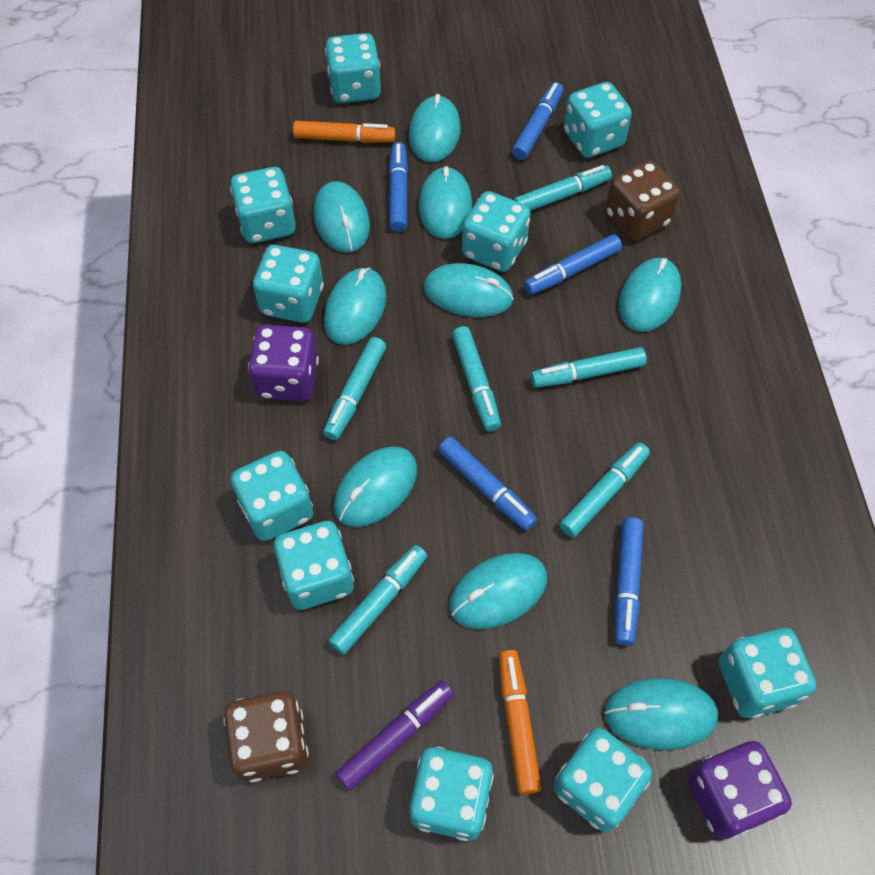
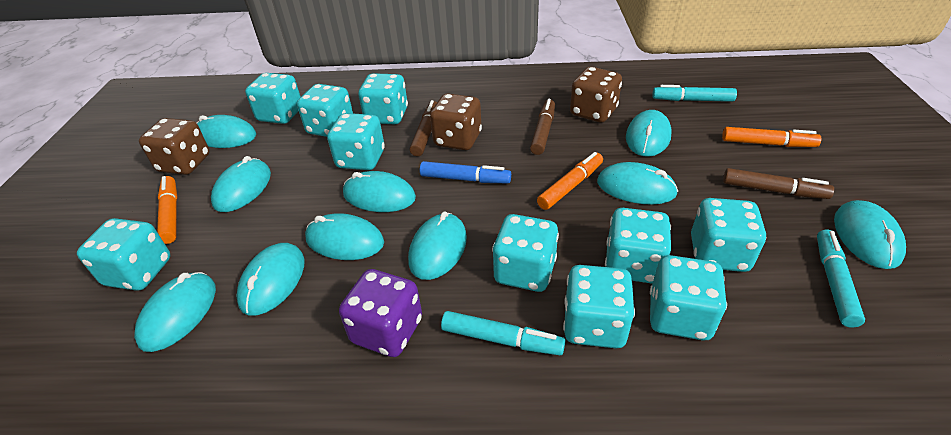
blue marker: [389,142,408,232] [438,437,537,531] [512,82,563,160] [524,234,622,295] [615,517,644,646] = 5 -> [420,161,511,183] = 1
brown dice: [223,691,309,783] [605,161,680,241] = 2 -> [139,118,210,175] [430,93,482,150] [570,67,622,122] = 3
brown marker: none = 0 -> [410,100,437,156] [530,99,555,155] [723,168,834,199] = 3
orange marker: [293,121,396,143] [499,650,541,795] = 2 -> [157,176,178,244] [537,152,603,210] [722,127,821,147] = 3
purple dice: [248,325,319,401] [687,741,792,840] = 2 -> [339,269,422,357] = 1
purple marker: [336,680,454,791] = 1 -> none = 0
turquoise marker: [323,337,386,440] [329,545,427,655] [452,326,501,431] [514,165,612,211] [531,347,647,388] [559,442,650,538] = 6 -> [441,311,565,355] [652,85,737,102] [817,230,865,328] = 3
turquoise mouse: [314,181,370,252] [324,267,386,345] [334,446,417,527] [409,94,461,162] [419,166,472,239] [424,263,514,317] [449,553,547,629] [604,678,718,750] [619,258,681,332] = 9 -> [134,272,216,352] [197,115,256,148] [211,156,271,212] [236,243,305,315] [305,213,384,260] [343,171,416,212] [408,211,467,280] [597,162,678,205] [626,110,672,157] [834,200,906,269] = 10

